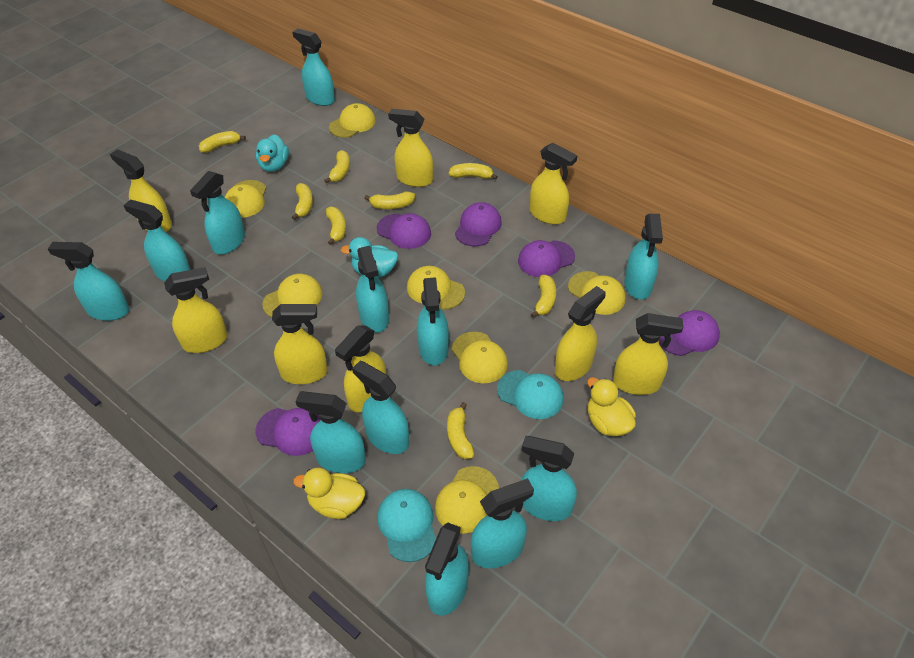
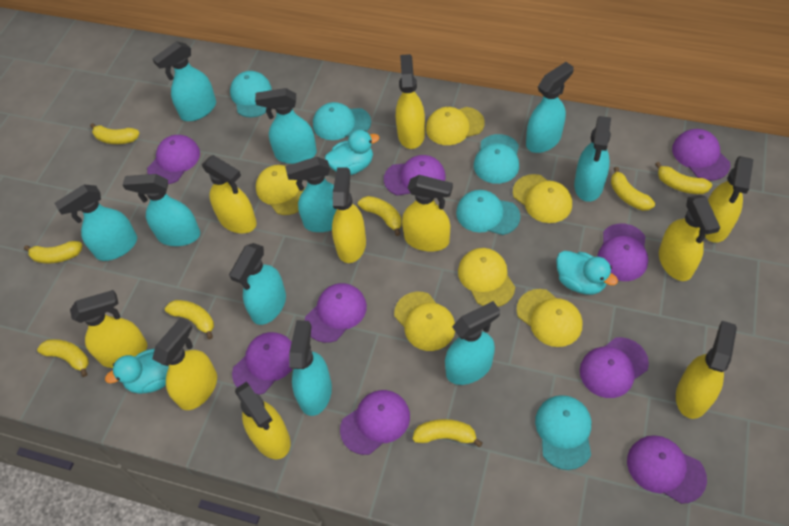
purple cap: [256,408,321,456] [376,213,431,249] [455,202,502,246] [518,240,575,277] [659,310,720,356] = 5 -> [147,135,200,184] [232,332,292,395] [305,283,367,343] [340,390,410,455] [384,155,446,196] [580,337,649,398] [597,224,648,281] [627,435,707,504] [672,129,730,181] = 9
turquoise cap: [377,489,436,562] [497,370,564,419] = 2 -> [230,71,272,118] [313,102,371,140] [456,190,521,235] [474,134,519,184] [535,395,591,470] = 5
turquoise duck: [256,134,289,172] [340,237,398,278] = 2 -> [105,348,169,394] [325,130,379,175] [556,251,618,295] = 3
turquoise spray bottle: [48,242,129,321] [123,200,190,281] [190,171,245,254] [292,29,335,106] [295,391,366,473] [352,361,409,454] [356,246,389,333] [417,277,449,365] [425,523,469,616] [471,478,534,568] [521,436,577,521] [624,214,663,300] = 12 -> [54,184,137,261] [123,174,200,246] [152,41,216,121] [229,243,286,325] [255,88,317,164] [285,157,337,232] [289,320,332,416] [445,301,500,385] [526,62,574,153] [574,116,611,202] = 10
yellow cap: [225,180,266,218] [262,274,323,317] [329,103,376,138] [407,266,465,310] [435,466,499,534] [452,332,508,383] [568,271,626,315] = 7 -> [256,165,305,215] [394,292,455,351] [426,107,485,145] [458,248,515,307] [513,174,572,223] [517,289,582,347] = 6
yellow duck: [293,468,365,519] [587,377,636,436] = 2 -> none = 0
yellow spray bottle: [110,149,172,232] [164,267,227,353] [272,304,328,384] [335,325,386,412] [388,109,433,187] [530,143,578,224] [555,286,606,381] [613,313,683,395] = 8 -> [70,290,147,368] [152,318,217,410] [202,155,257,233] [235,382,290,459] [332,167,366,263] [396,54,425,149] [402,175,453,252] [659,195,720,281] [676,321,737,419] [705,156,753,243] = 10

